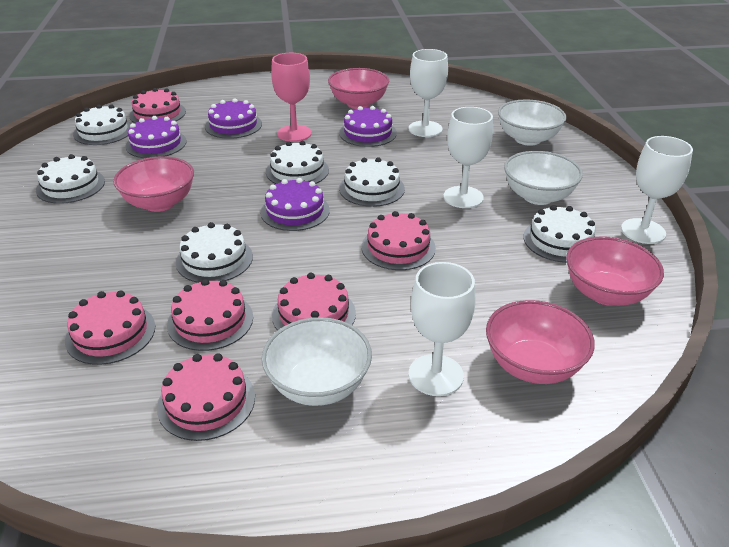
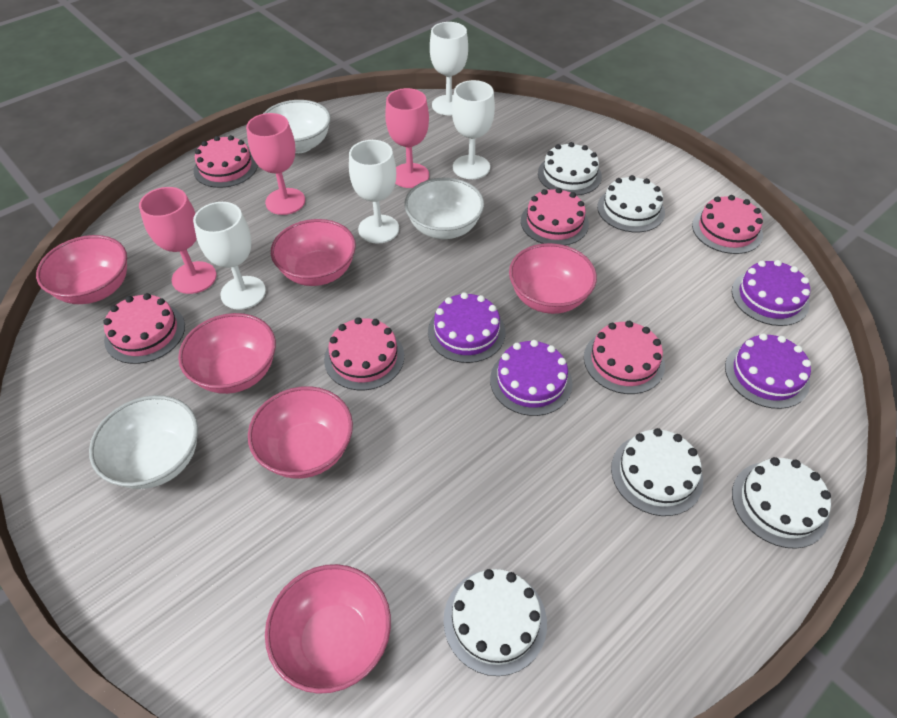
pink bowl: [113,156,194,212] [328,68,389,109] [486,300,595,384] [566,236,664,306] = 4 -> [36,235,127,304] [178,313,276,394] [248,386,353,479] [265,564,391,694] [271,219,356,286] [509,243,597,314] = 6
pink goblet: [271,53,312,142] = 1 -> [139,187,216,294] [246,113,305,215] [385,88,429,188] = 3
white cake: [36,154,105,204] [73,105,131,145] [176,222,253,283] [266,141,329,184] [339,157,405,207] [523,205,596,263] = 6 -> [443,569,547,676] [538,142,602,196] [597,175,665,232] [611,428,703,516] [732,457,831,549] = 5

